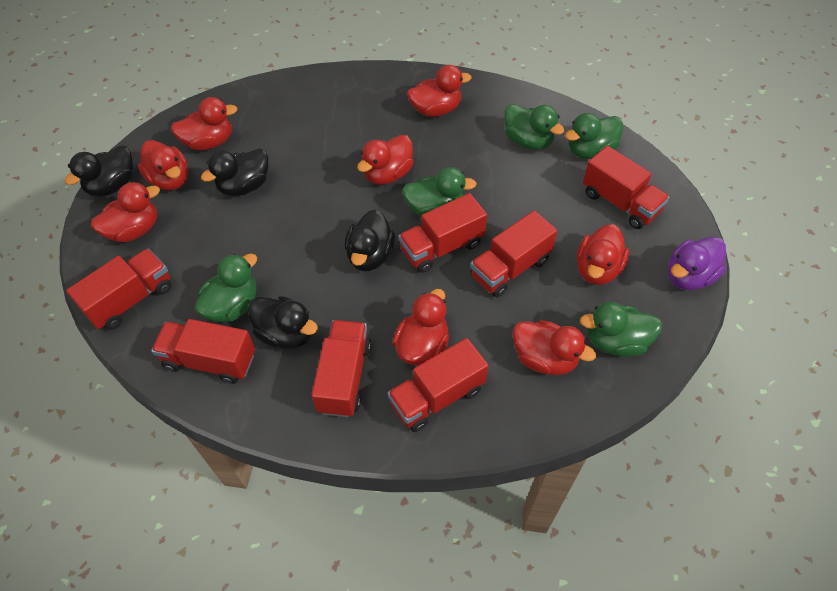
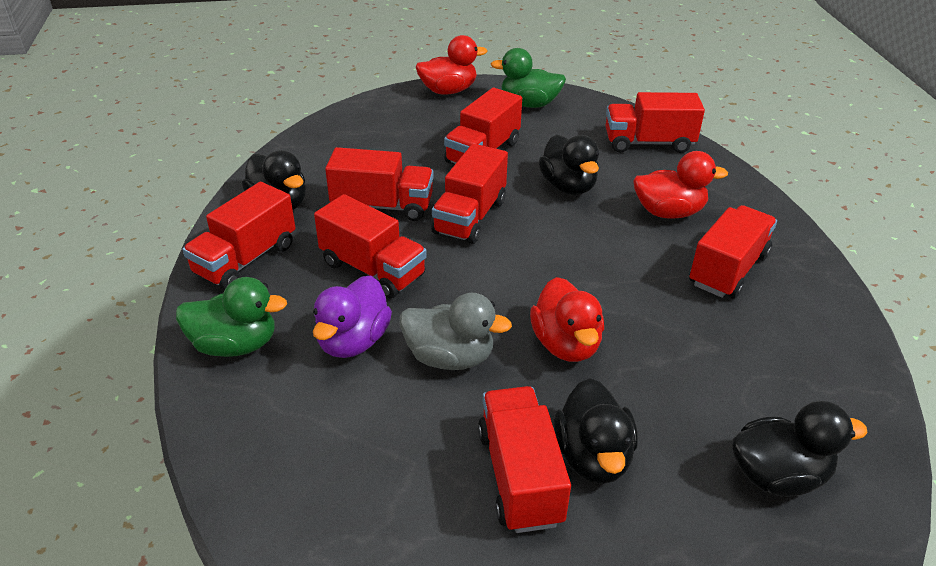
green duck: [195,254,257,322] [402,167,477,217] [504,103,565,150] [565,113,624,159] [580,302,662,357] = 5 -> [176,277,287,357] [491,48,566,108] = 2
grey duck: none = 0 -> [399,293,512,370] = 1
red duck: [91,182,160,242] [138,140,188,190] [171,97,238,150] [357,135,414,185] [392,289,449,366] [407,65,472,117] [513,320,596,375] [577,224,629,285] = 8 -> [416,35,487,95] [530,277,604,362] [633,151,728,219] = 3
red truck: [66,249,172,330] [151,319,255,384] [311,320,371,417] [388,338,488,432] [398,193,487,273] [470,211,557,298] [583,146,669,229] = 7 -> [182,182,295,290] [314,194,427,298] [325,147,434,221] [431,144,508,244] [444,88,522,164] [478,386,571,533] [605,92,705,153] [689,205,777,299] = 8

